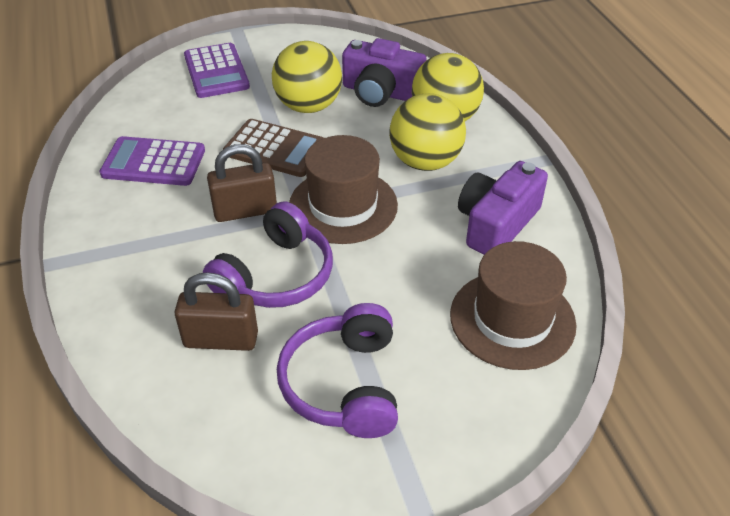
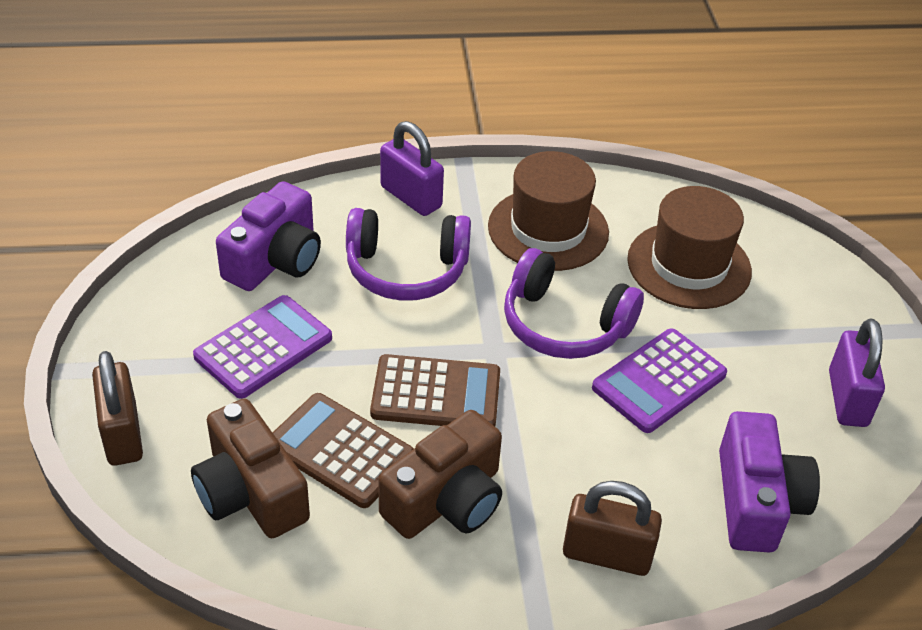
brown calculator: [223,119,324,177] = 1 -> [273,393,414,508] [370,354,500,426] = 2
brown camera: none = 0 -> [191,399,310,538] [378,410,502,539] = 2
purple padlock: none = 0 -> [380,121,444,216] [829,318,885,427] = 2
yellow ball: [272,41,342,113] [389,93,466,171] [412,53,484,121] = 3 -> none = 0

